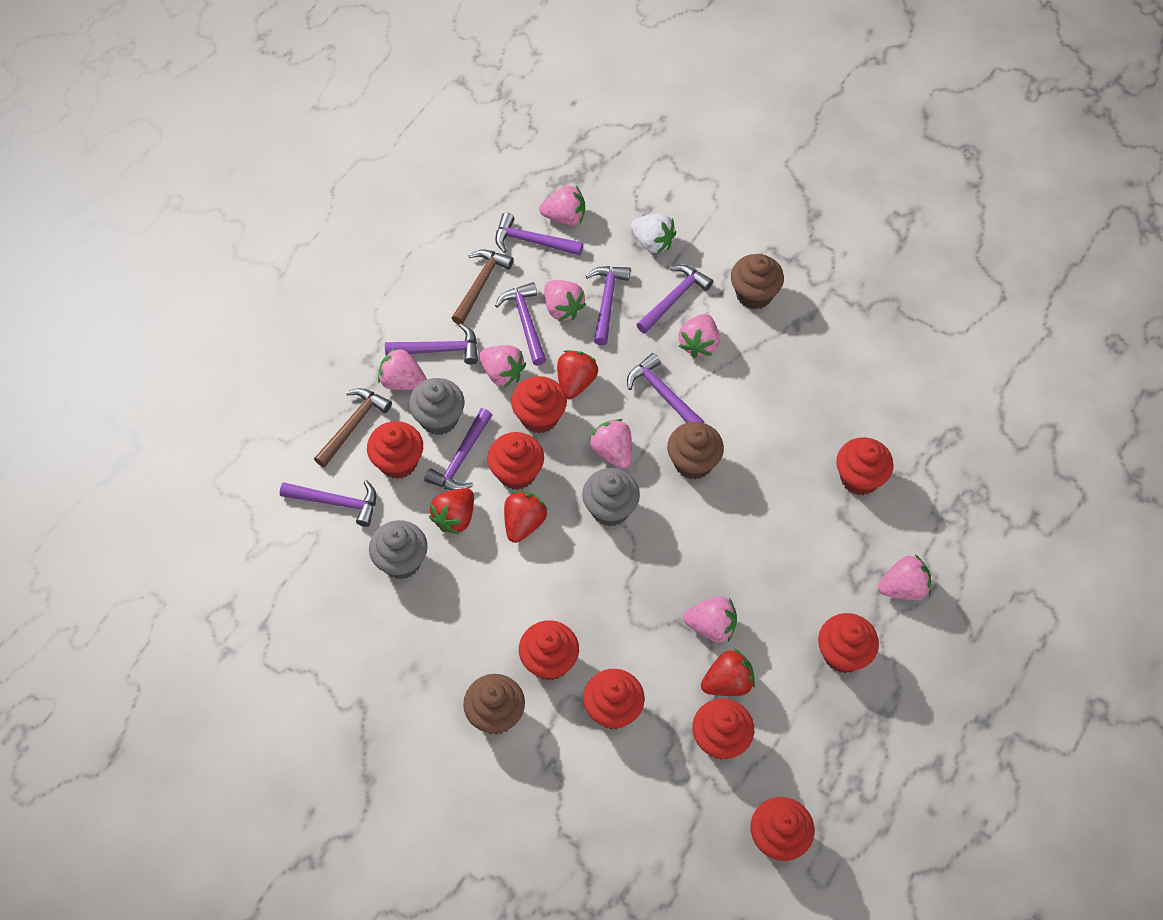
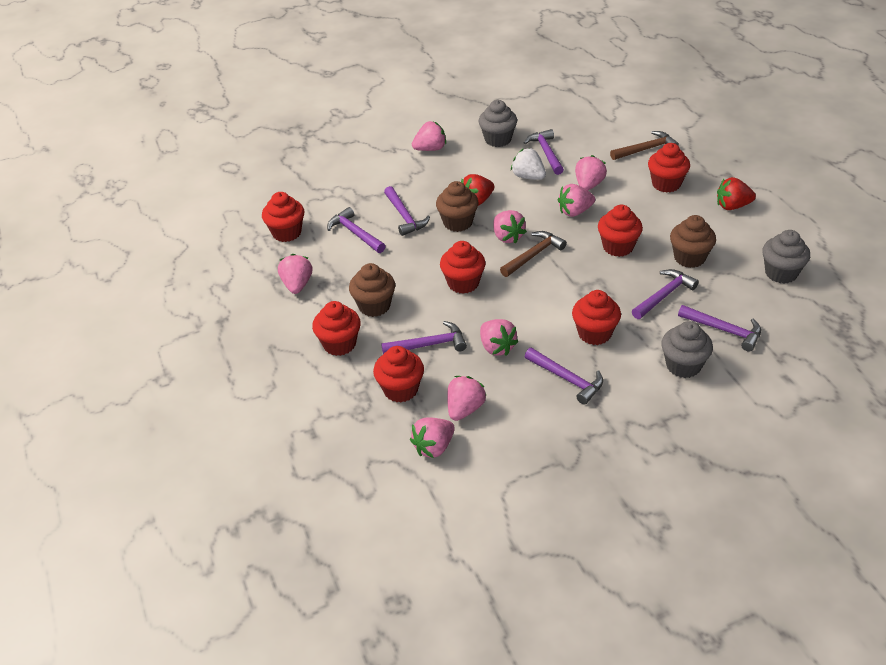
purple hammer: [280,480,376,527] [385,324,478,365] [424,408,492,490] [495,212,583,256] [495,282,546,366] [586,266,631,345] [627,353,705,423] [636,265,713,334] = 8 -> [327,207,385,253] [381,321,467,354] [384,186,430,236] [524,129,564,175] [524,348,603,405] [632,269,699,319] [678,305,761,352] = 7
red cupcake: [367,421,423,479] [487,432,544,490] [511,376,567,434] [519,620,579,680] [583,669,645,729] [692,698,754,760] [751,797,815,861] [818,613,879,673] [836,437,894,495] = 9 -> [262,192,304,242] [312,301,361,356] [373,346,424,402] [440,241,486,294] [572,290,621,345] [598,205,643,257] [648,143,690,193] = 7
red strawberry: [429,488,474,535] [504,491,548,543] [557,350,598,399] [701,649,755,696] = 4 -> [461,174,494,206] [717,177,756,210] = 2

